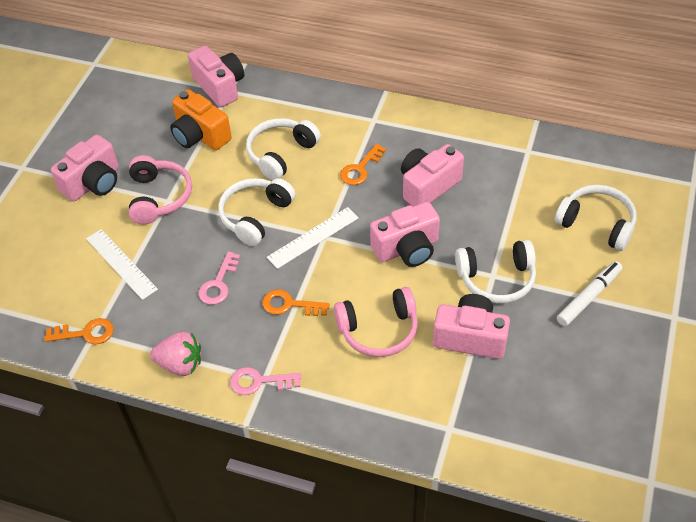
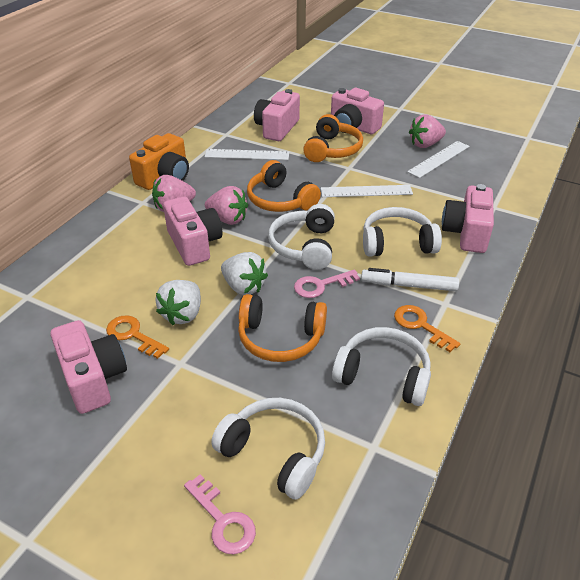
orange headphones: none = 0 -> [238,294,327,362] [247,160,321,212] [303,114,363,162] = 3
orange key: [44,318,114,344] [262,289,330,316] [340,144,386,185] = 3 -> [106,315,169,359] [394,305,461,352] = 2
pink headphones: [129,155,192,224] [334,287,418,357] = 2 -> none = 0
pink strawberry: [150,331,201,376] = 1 -> [152,175,196,212] [205,186,248,225] [409,114,446,148] = 3
white ruler: [86,229,158,300] [267,207,359,269] = 2 -> [205,149,289,160] [321,185,413,197] [407,141,470,178] = 3
white strawberry: none = 0 -> [155,280,201,325] [221,252,268,295] = 2

